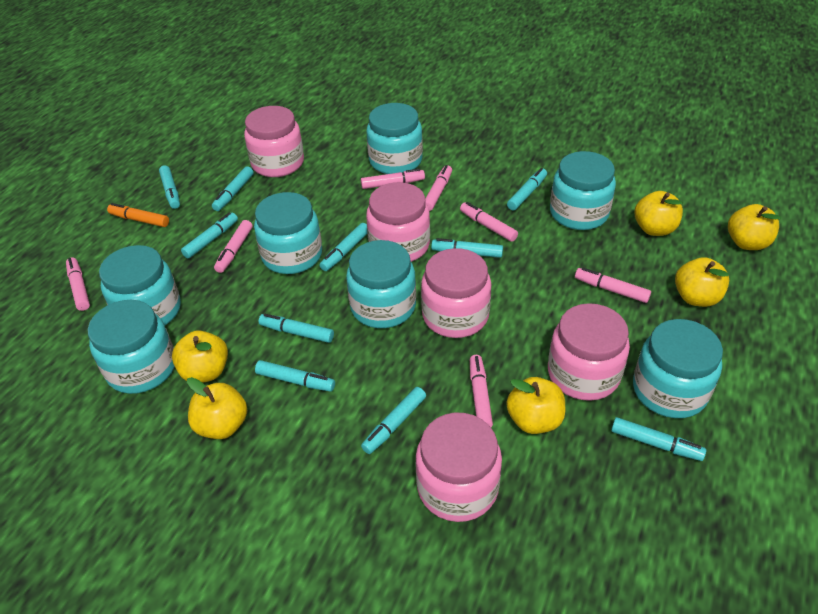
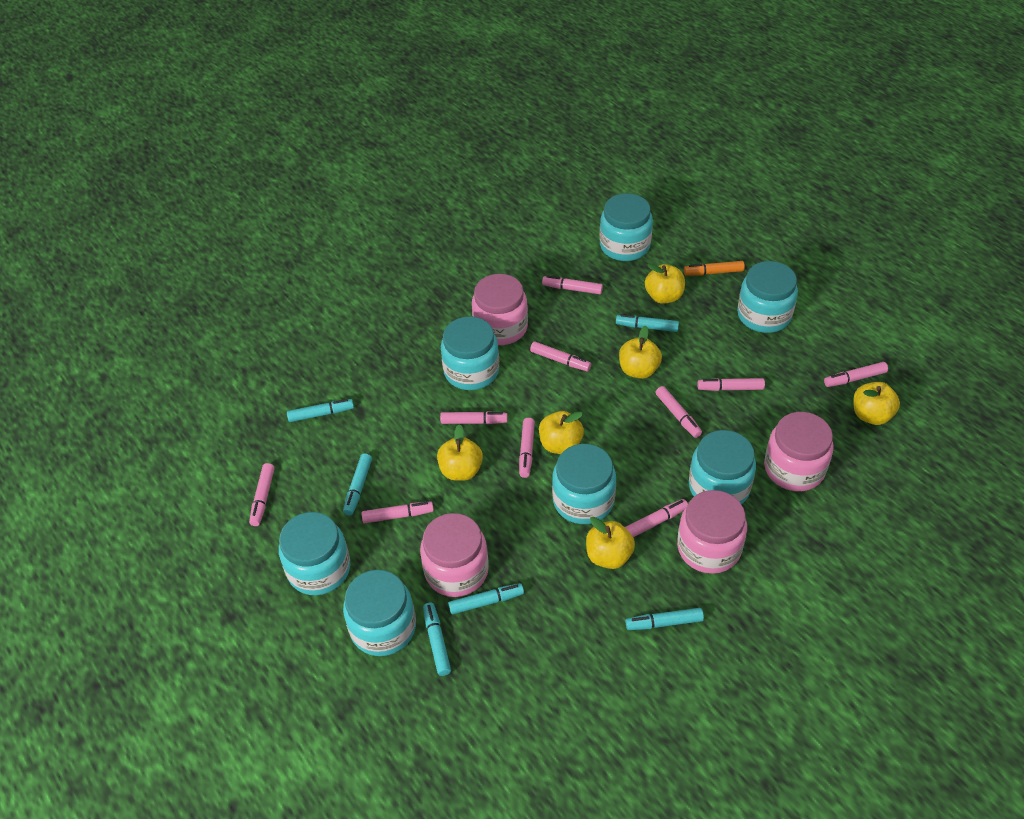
pink jar: [244,106,304,177] [366,182,430,262] [415,413,502,522] [421,248,491,338] [548,303,630,401] = 5 -> [420,513,489,597] [472,274,528,345] [677,490,747,574] [764,412,833,491] = 4
pink marker: [66,257,90,311] [214,220,253,273] [361,169,425,189] [425,165,452,211] [460,202,518,242] [470,355,493,427] [575,268,651,303] = 7 -> [249,463,275,526] [361,501,434,523] [440,411,508,424] [519,418,535,478] [530,341,591,371] [542,275,603,294] [625,499,688,537] [655,386,702,438] [697,378,765,391] [824,362,888,387] = 10
turquoise marker: [159,165,180,209] [181,212,238,258] [212,167,254,211] [255,360,335,392] [259,314,334,343] [319,223,367,271] [361,387,426,454] [431,238,503,258] [507,168,547,210] [611,417,706,461] = 10 -> [287,399,354,422] [343,453,372,515] [423,603,451,676] [448,583,524,614] [616,314,679,332] [626,608,704,630] = 6

